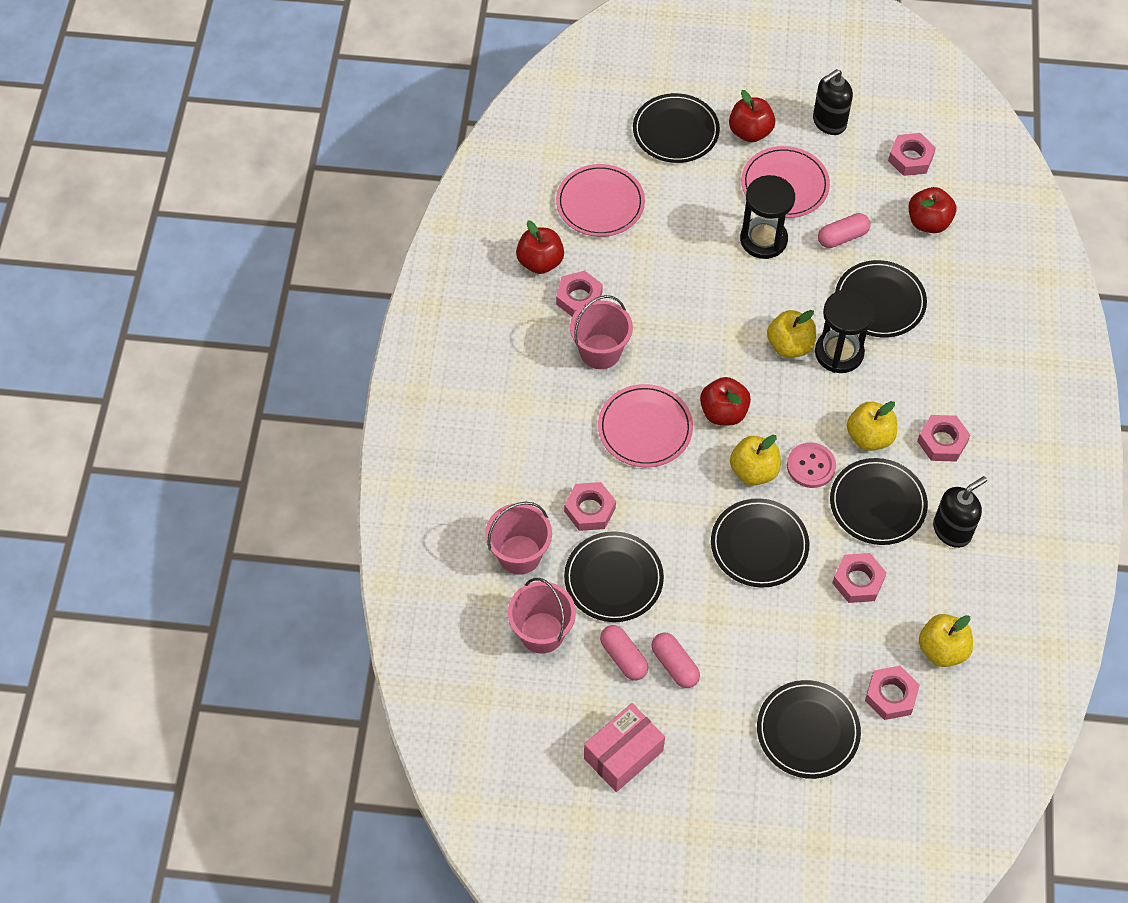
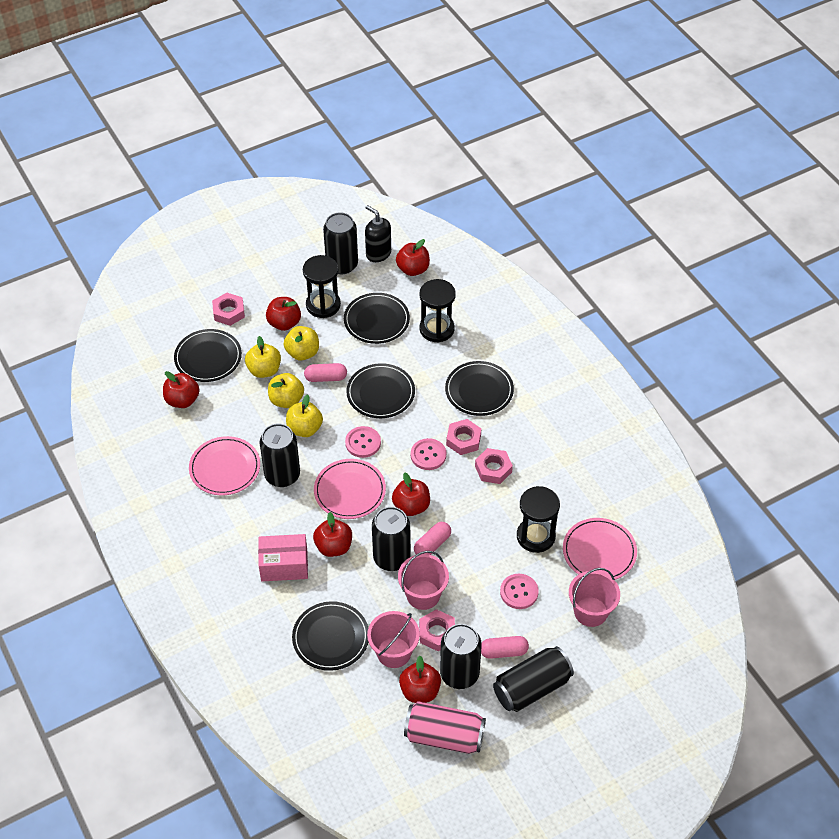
black can: none = 0 -> [260,424,300,487] [323,212,358,274] [372,507,411,571] [440,624,482,689] [493,646,574,712] = 5
black hourglass: [740,175,795,259] [815,289,875,373] = 2 -> [303,255,341,318] [420,279,456,343] [517,486,560,553] = 3
black plate: [564,531,664,622] [633,93,720,163] [711,498,809,588] [757,680,861,779] [830,458,928,545] [835,260,927,337] = 6 -> [174,329,242,382] [292,601,368,671] [344,293,410,344] [346,363,415,418] [445,361,514,416] = 5
black soap dispenser: [813,69,853,135] [933,476,987,548] = 2 -> [365,205,391,262] = 1
pink button: [787,442,836,488] = 1 -> [345,426,381,458] [411,438,446,470] [500,574,539,609] = 3
pink can: none = 0 -> [404,701,486,754] = 1
pink nut: [556,271,603,316] [564,482,616,531] [832,553,887,603] [865,666,920,720] [888,133,936,176] [917,415,970,462] = 6 -> [212,293,245,326] [419,609,455,652] [446,419,481,455] [475,448,513,484] = 4
red apple: [516,220,564,274] [700,377,751,425] [729,90,775,142] [909,187,956,233] = 4 -> [163,371,200,408] [266,297,301,331] [313,512,352,557] [392,472,430,516] [396,239,430,276] [399,656,441,703] = 6

